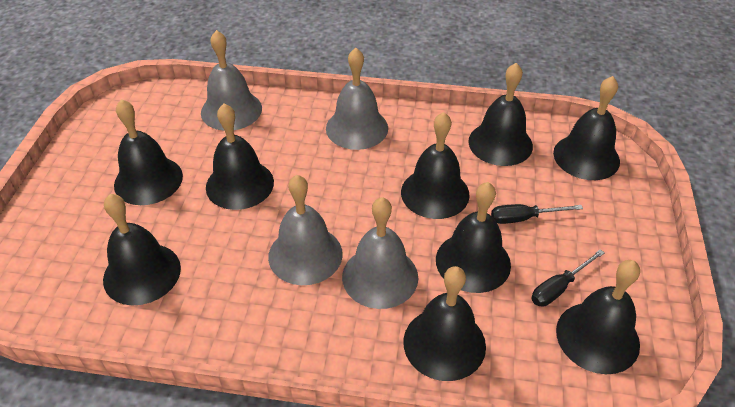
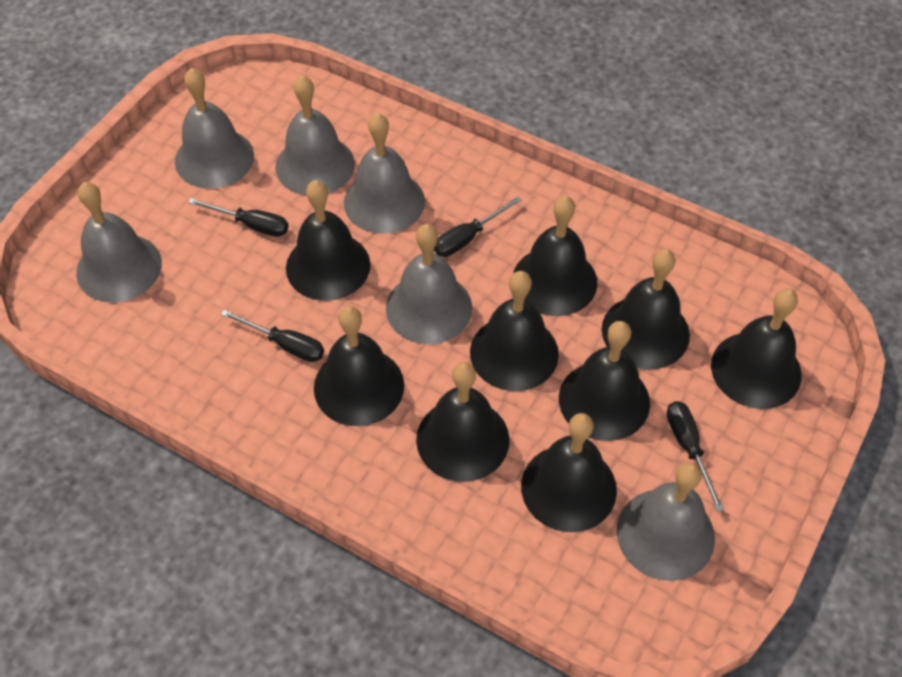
black screwdriver: [491,204,583,224] [531,249,604,307] = 2 -> [188,198,289,237] [221,309,324,362] [434,196,522,257] [666,401,724,512] = 4
grey bell: [201,30,262,131] [268,175,343,285] [326,48,388,150] [342,197,418,309] = 4 -> [76,182,162,303] [175,68,254,189] [275,75,355,196] [344,113,425,234] [386,224,472,344] [617,462,715,581] = 6

